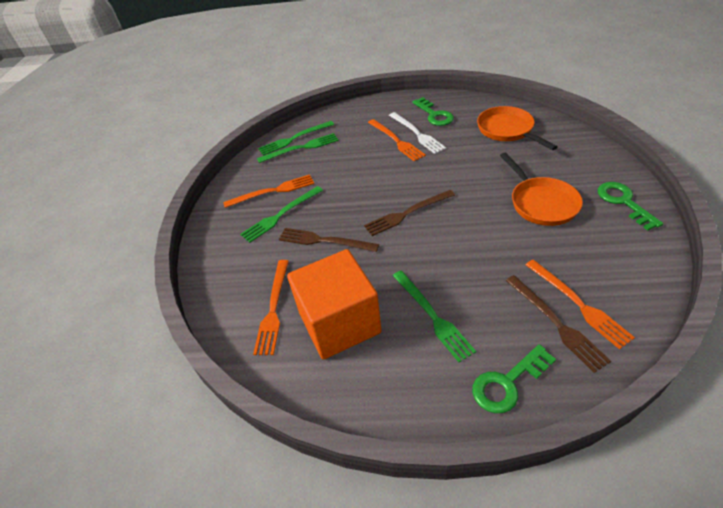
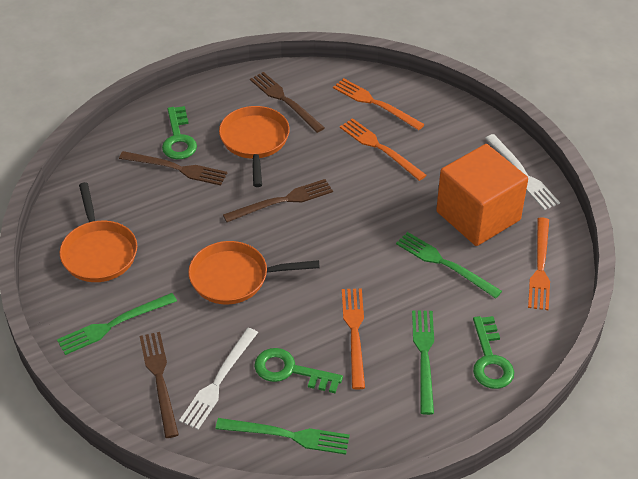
brown fork: [279,228,379,252] [364,190,455,236] [506,275,611,373] = 3 -> [119,151,227,186] [140,332,179,438] [223,179,333,222] [250,72,325,133] = 4
orange pan: [477,106,557,150] [500,153,583,226] = 2 -> [59,182,137,282] [188,241,320,305] [219,106,290,187] = 3
white fork: [389,112,446,154] = 1 -> [179,328,258,430] [486,134,560,210] = 2

